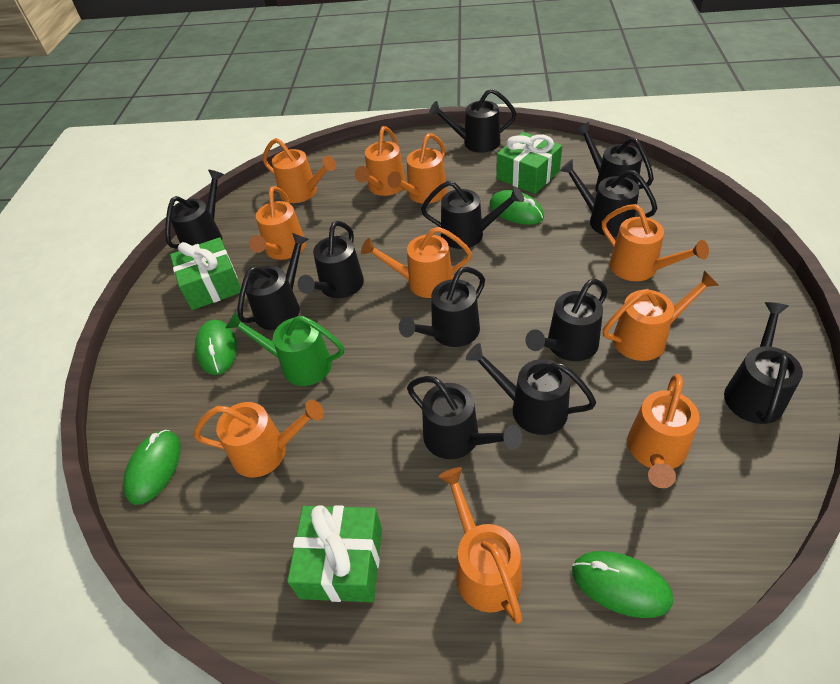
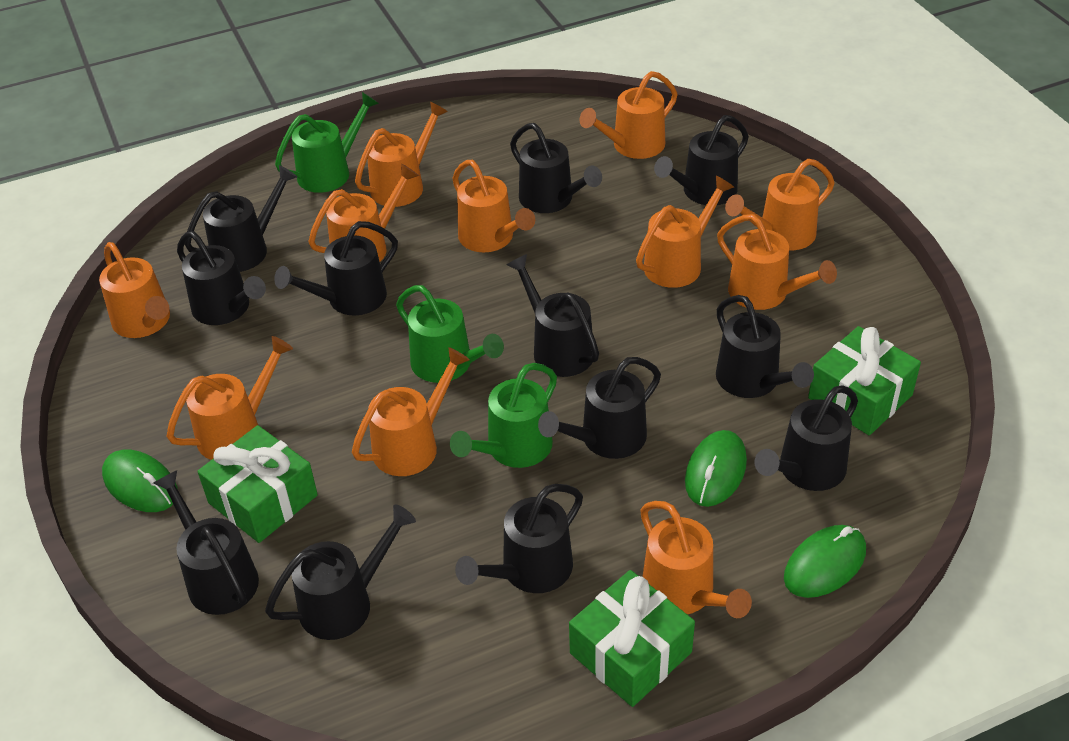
green mouse: [123,430,180,505] [195,320,237,375] [490,190,544,225] [572,551,673,618] = 4 -> [102,450,178,512] [685,430,747,507] [784,525,866,598] = 3
green watering can: [226,312,344,386] = 1 -> [275,92,379,193] [396,285,504,383] [450,363,557,468] = 3
orange watering can: [194,400,324,477] [249,186,306,260] [263,138,336,203] [355,126,406,196] [361,227,472,298] [387,133,447,203] [438,467,522,624] [602,204,709,281] [603,271,718,361] [627,374,699,488] = 10 -> [99,242,170,338] [167,336,293,460] [308,163,419,262] [352,347,470,476] [355,101,448,207] [452,160,535,252] [579,71,678,159] [636,176,734,288] [640,501,752,618] [717,214,837,310] [725,159,835,250] = 11

